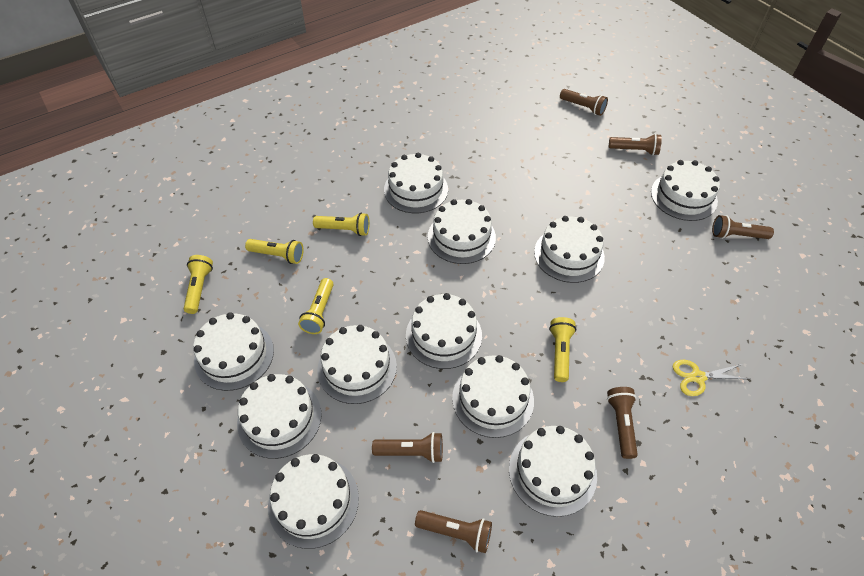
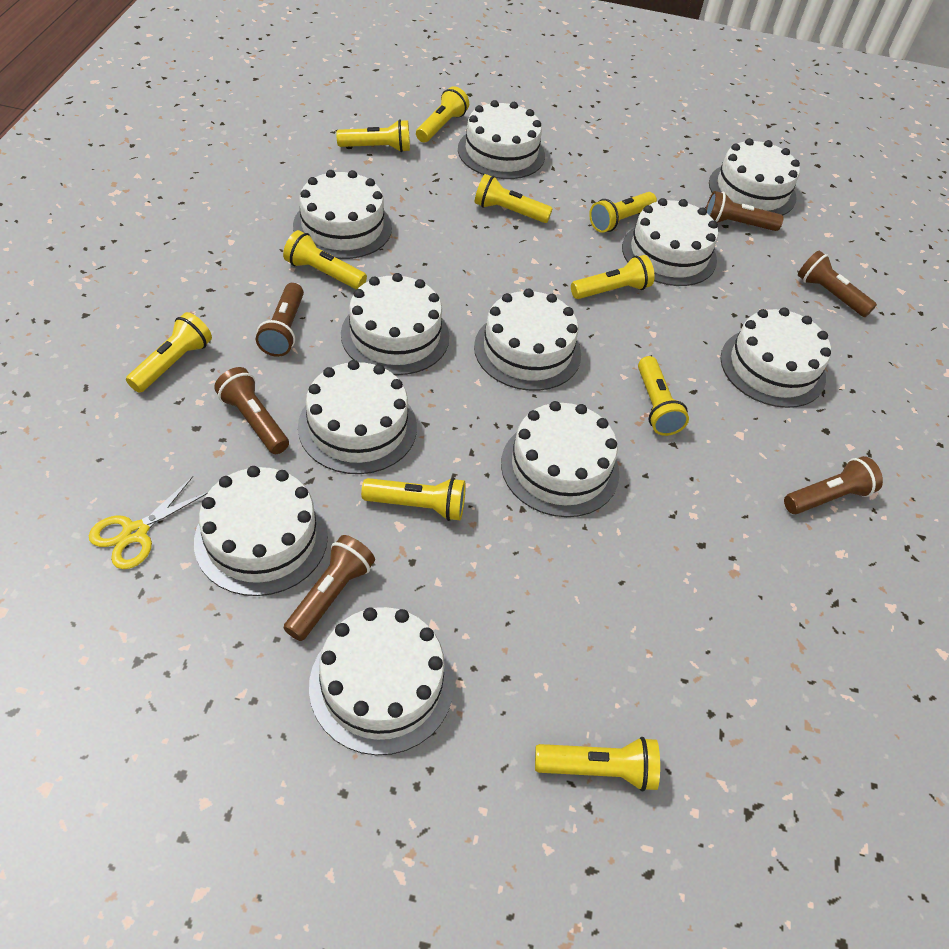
yellow flashlight: [184,255,213,314] [245,239,304,264] [298,278,334,334] [313,213,370,236] [549,317,576,382] = 5 -> [126,312,212,393] [283,230,367,289] [336,119,410,152] [361,477,466,521] [416,86,469,142] [475,174,553,223] [535,737,660,791] [571,255,655,299] [589,192,657,233] [638,356,689,436] = 10

